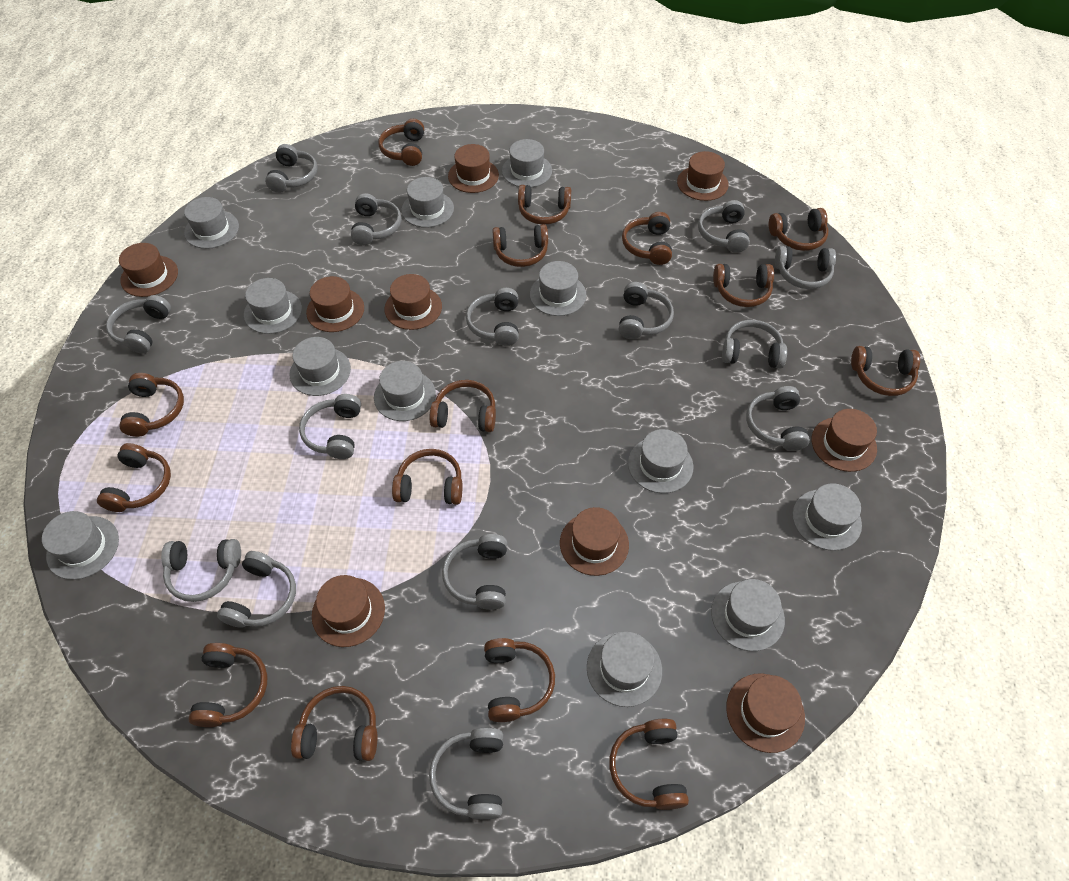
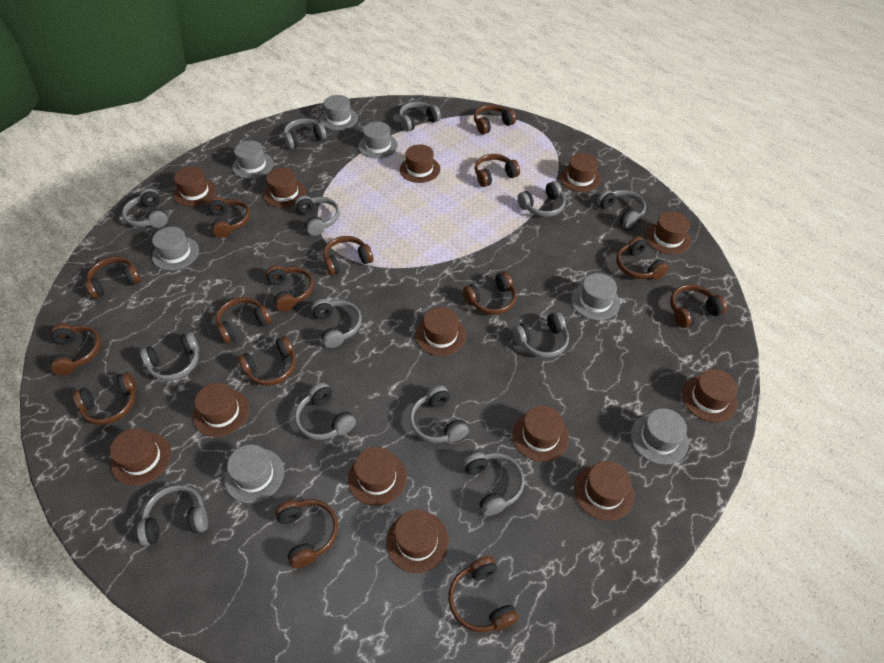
brown hat: [119,243,178,297] [306,276,364,332] [312,575,385,647] [384,274,442,330] [448,144,499,193] [560,507,629,576] [677,151,729,201] [726,673,805,753] [812,409,877,472] = 9 -> [110,428,171,486] [173,167,217,206] [193,383,249,437] [264,168,306,208] [348,447,407,506] [386,510,449,573] [400,144,440,183] [416,307,466,356] [512,406,569,462] [560,153,601,192] [574,461,634,521] [645,212,691,254] [682,369,738,423] = 13
grey hat: [42,511,119,580] [184,197,239,249] [244,278,302,334] [290,337,351,396] [374,361,436,421] [401,177,454,228] [502,139,552,188] [530,261,586,316] [587,632,662,707] [628,429,693,493] [711,579,785,651] [792,483,862,551] = 12 -> [152,227,199,270] [225,444,284,503] [232,141,273,179] [320,95,358,130] [358,122,398,158] [571,273,620,320] [631,408,689,465] = 7
grey headphones: [106,295,171,354] [161,539,241,602] [217,551,296,628] [265,144,318,193] [299,394,361,459] [351,193,402,245] [429,728,503,819] [442,534,507,610] [466,288,519,346] [619,282,674,339] [698,200,750,253] [722,320,787,368] [746,386,810,451] [775,246,836,289] = 14 -> [122,188,168,228] [137,485,208,546] [140,332,199,381] [284,118,327,149] [295,195,340,236] [295,383,356,440] [311,299,362,348] [399,101,441,132] [410,386,469,443] [463,452,524,516] [513,312,569,358] [518,181,565,217] [597,190,646,228] = 13

